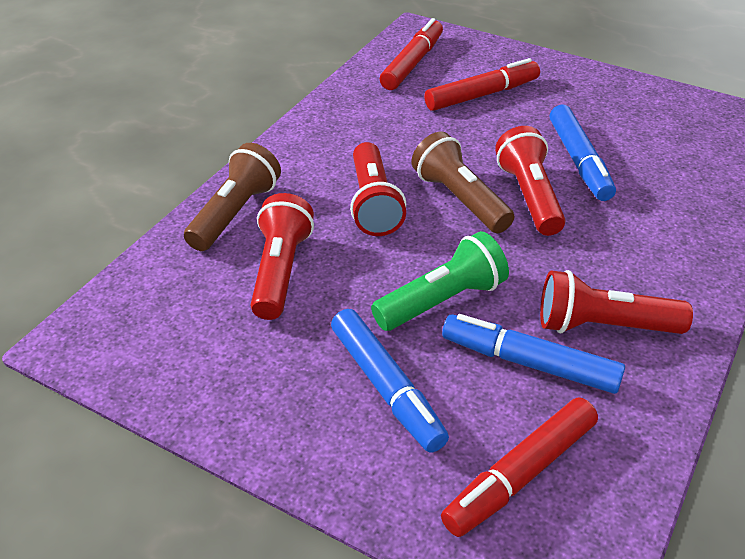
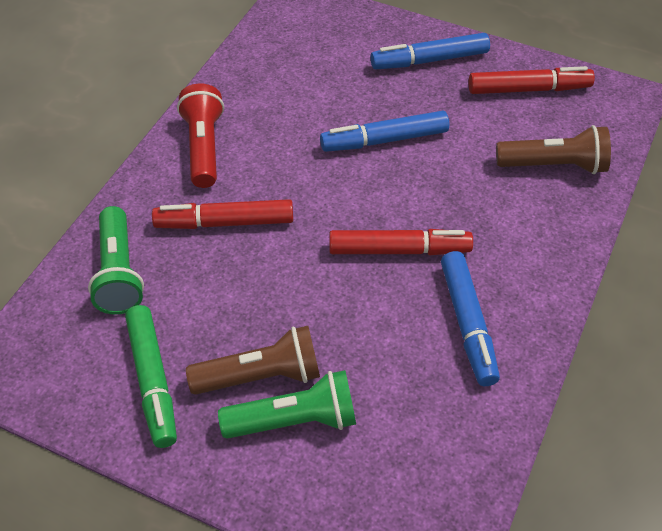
green flashlight: [371,231,509,331] = 1 -> [88,206,144,315] [218,370,356,439] = 2
green marker: none = 0 -> [125,305,177,448] = 1
red flashlight: [251,193,314,320] [350,142,406,236] [495,126,566,236] [540,270,693,334] = 4 -> [177,84,224,188] = 1

